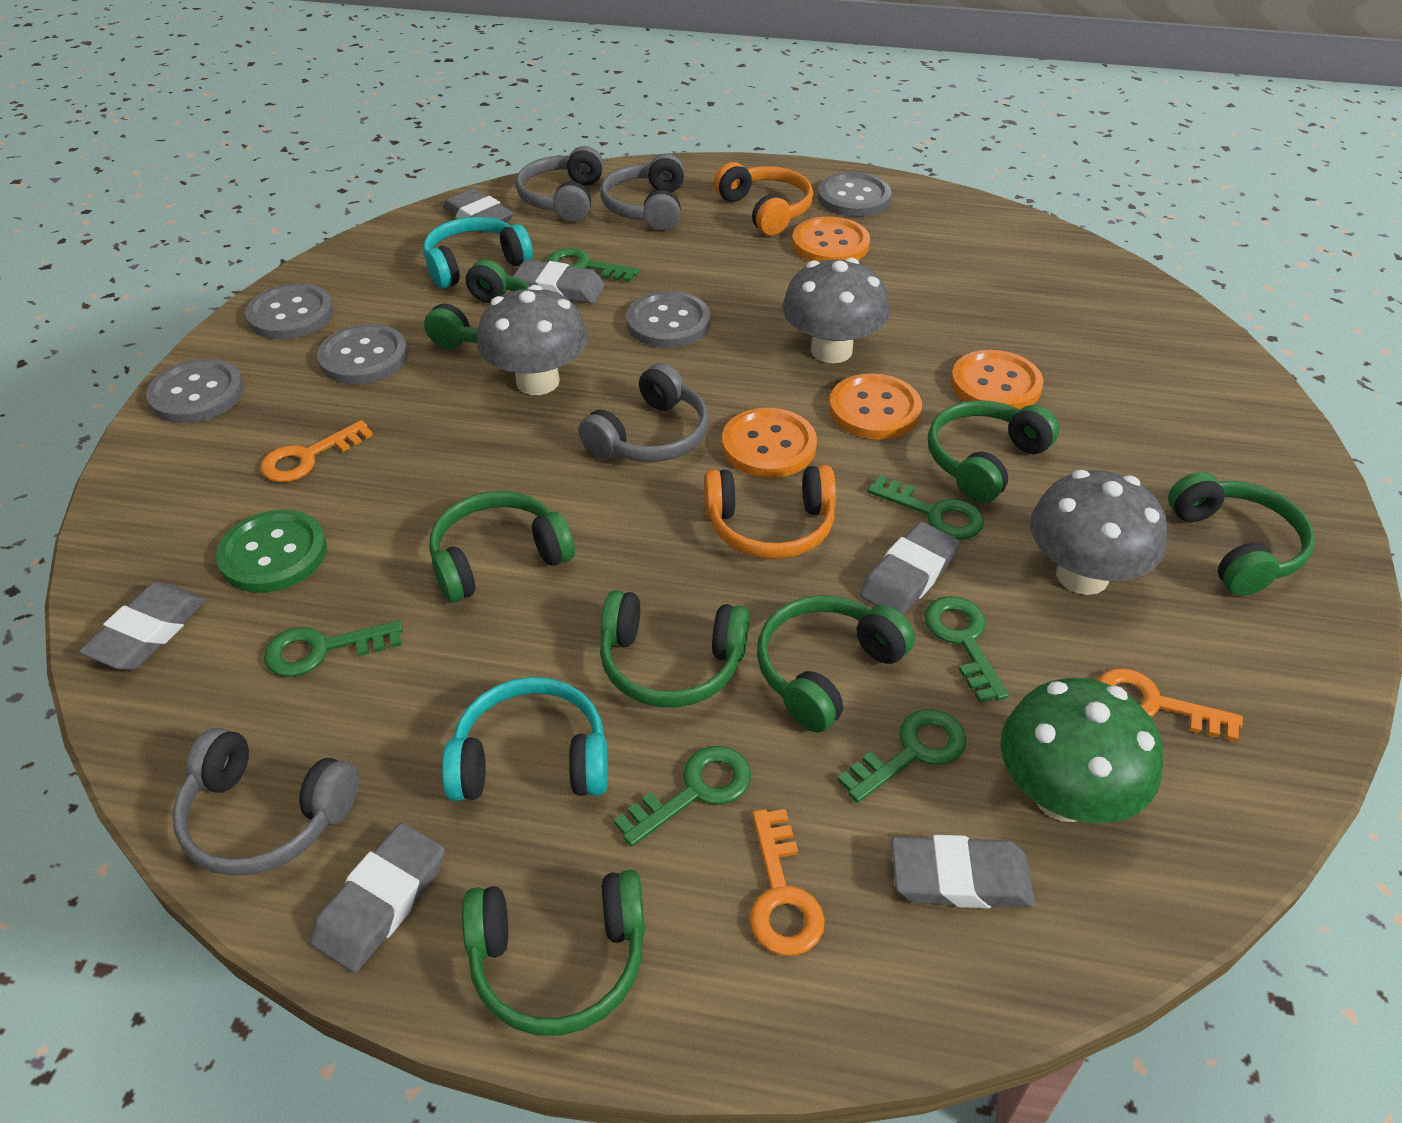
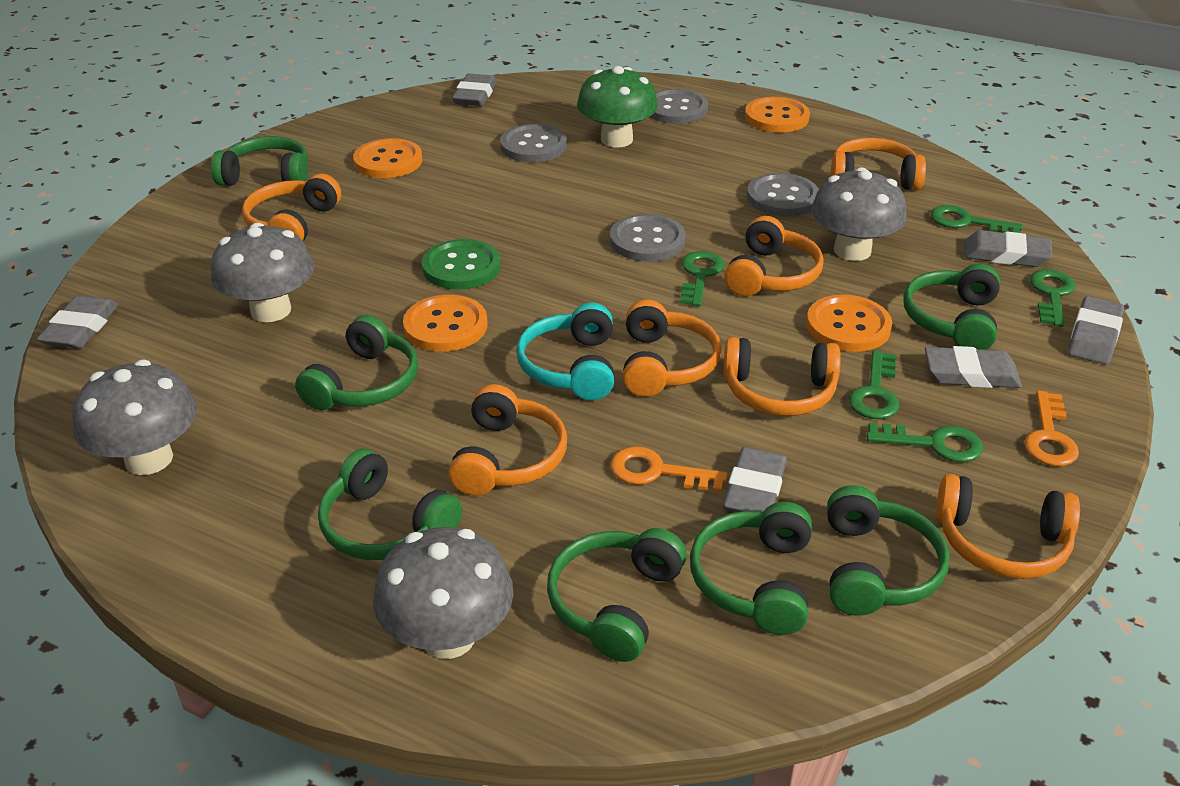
green key: [264,621,403,677] [547,248,639,282] [614,746,751,847] [837,709,966,803] [867,475,984,540] [924,596,1009,703] = 6 -> [680,251,725,306] [849,350,899,419] [866,423,983,462] [931,205,1023,233] [1030,269,1076,327] = 5
grey button: [146,359,244,423] [245,283,333,339] [317,324,408,384] [626,291,710,348] [817,172,892,217] = 5 -> [500,124,567,162] [610,214,686,262] [649,89,708,124] [747,173,819,216] = 4
grey headphones: [173,728,359,876] [516,146,604,222] [578,363,709,462] [600,154,684,231] = 4 -> none = 0
grey mushroom: [477,285,588,395] [782,258,890,363] [1030,470,1167,595] = 3 -> [72,360,197,475] [211,223,314,322] [373,527,514,659] [811,167,907,261] = 4
orange headphones: [704,465,836,559] [714,162,813,235] = 2 -> [242,174,341,241] [448,384,567,495] [623,299,722,397] [723,337,841,416] [724,216,824,296] [831,138,926,190] [936,474,1080,579] = 7
orange key: [261,420,373,482] [749,809,825,956] [1097,668,1243,742] = 3 -> [611,446,727,492] [1024,391,1079,466] = 2
turquoise headphones: [423,217,533,289] [442,677,608,801] = 2 -> [516,303,614,400] = 1

